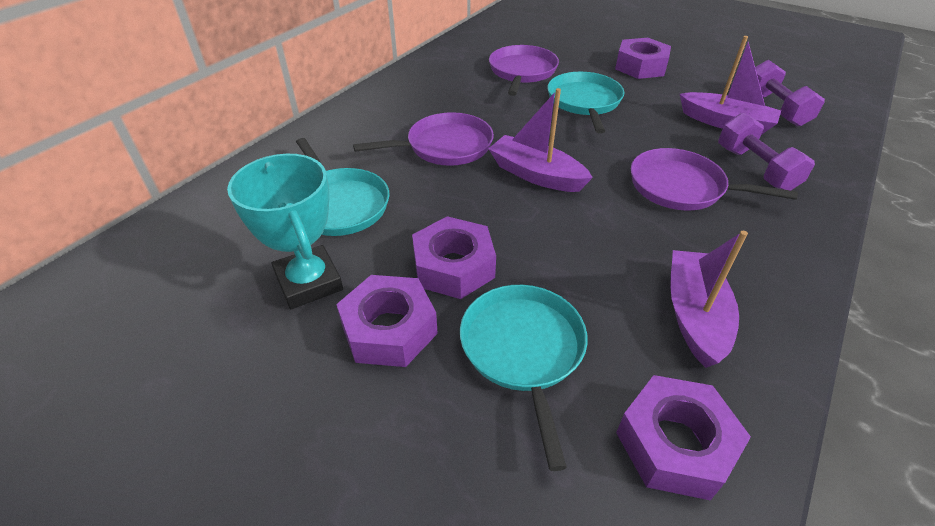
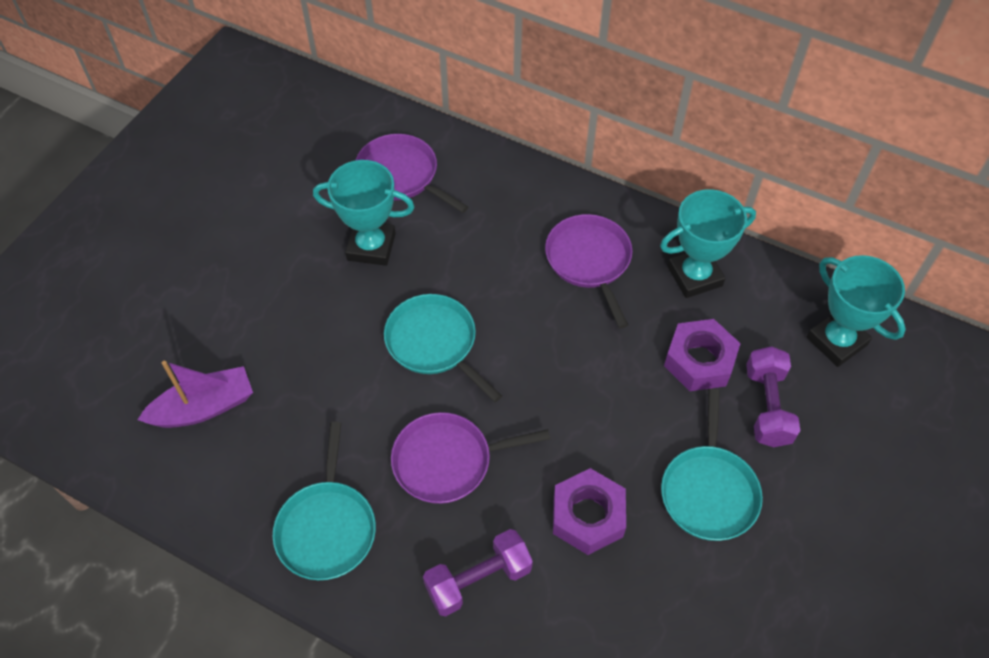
purple boat: [488,88,593,192] [670,231,748,368] [680,36,781,135] = 3 -> [137,361,253,428] = 1
purple nut: [336,275,438,367] [412,216,496,299] [615,38,671,79] [616,375,751,500] = 4 -> [553,468,626,555] [664,319,741,391] = 2
turquoise trophy: [227,154,343,309] = 1 -> [313,160,414,266] [660,189,756,298] [807,255,906,367] = 3

